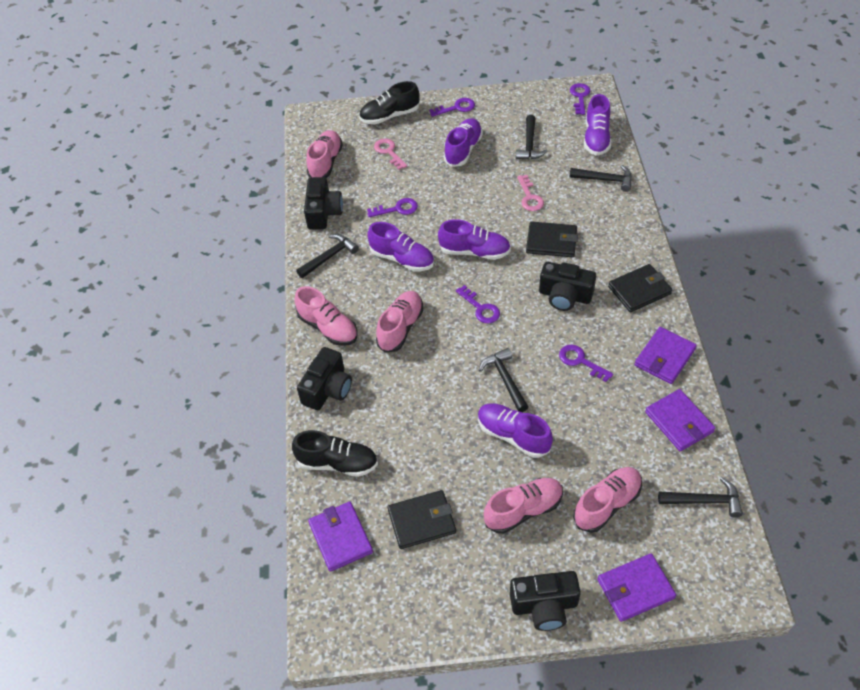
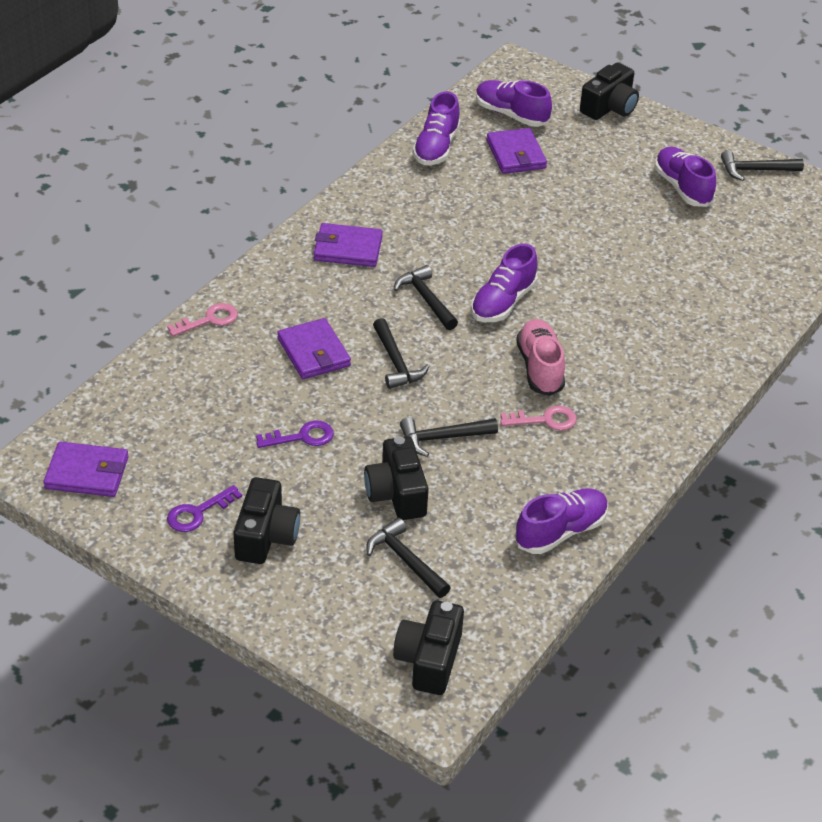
black shoe: [292,430,378,477] [359,81,420,124] = 2 -> none = 0
black wallet: [388,490,456,549] [526,221,578,257] [608,264,672,312] = 3 -> none = 0
pink shoe: [295,286,358,346] [306,130,343,178] [376,291,423,353] [484,478,563,534] [573,467,642,533] = 5 -> [516,319,565,396] = 1
purple key: [367,198,418,217] [429,98,475,117] [456,285,500,323] [559,345,613,382] [570,83,590,115] = 5 -> [167,485,242,532] [256,420,334,448] = 2

